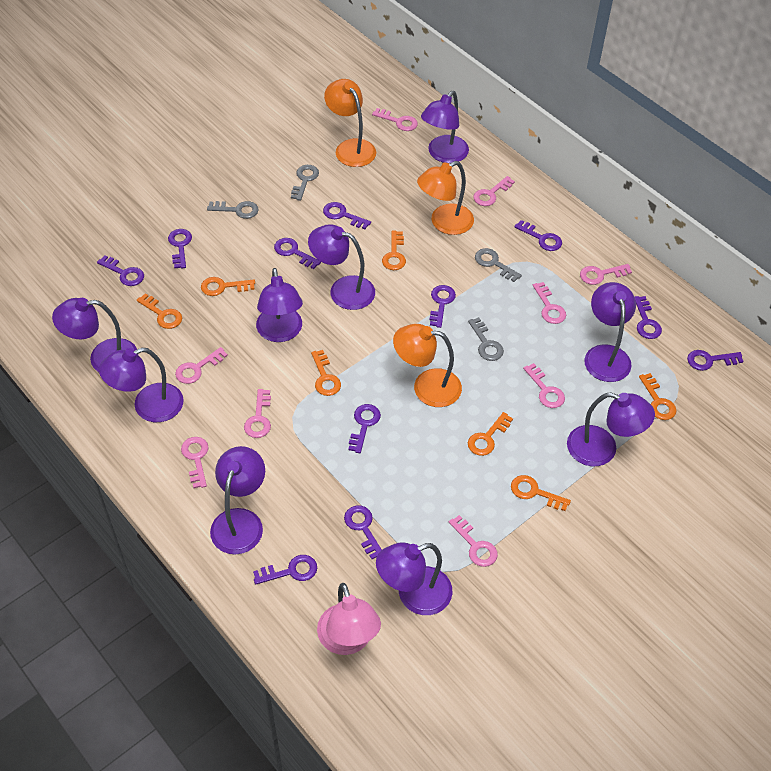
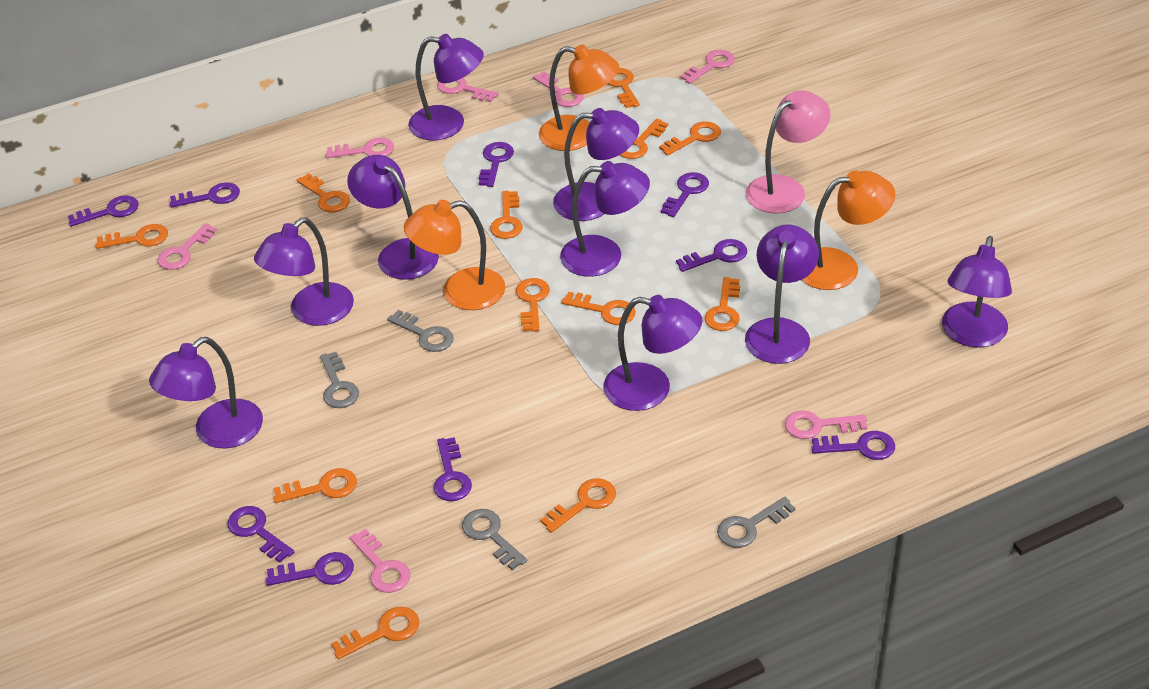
orange key: [137,293,182,329] [201,277,255,296] [311,350,341,396] [382,230,406,270] [468,412,513,456] [511,475,571,511] [639,373,677,420] = 7 -> [95,224,168,249] [273,468,357,503] [297,173,350,212] [331,607,419,660] [490,191,523,239] [516,278,550,332] [540,478,616,533] [562,292,636,325] [607,68,640,108] [620,119,668,159] [659,121,721,156] [705,277,740,331] = 12
pink key: [175,347,228,384] [181,437,209,488] [244,389,271,438] [372,108,418,131] [449,515,498,567] [473,176,515,206] [523,363,565,408] [533,282,566,324] [580,264,632,285] = 9 -> [158,223,217,270] [326,138,394,158] [350,529,410,593] [437,78,498,102] [533,71,584,107] [680,50,735,84] [785,410,867,439] = 7
purple key: [97,255,144,286] [168,229,192,268] [253,555,317,585] [274,238,321,269] [323,202,371,229] [344,505,382,559] [348,404,381,453] [429,285,456,328] [514,220,562,251] [635,296,662,339] [687,350,744,371] = 11 -> [68,195,139,227] [169,182,240,208] [228,506,294,563] [266,552,354,586] [434,437,472,501] [479,142,514,187] [661,172,709,217] [676,239,747,272] [811,431,895,460] = 9

